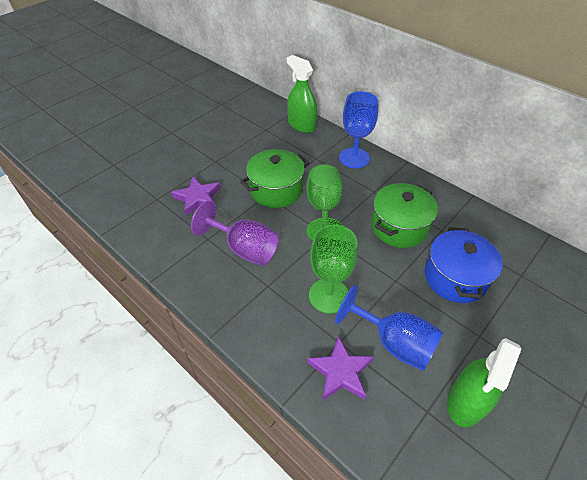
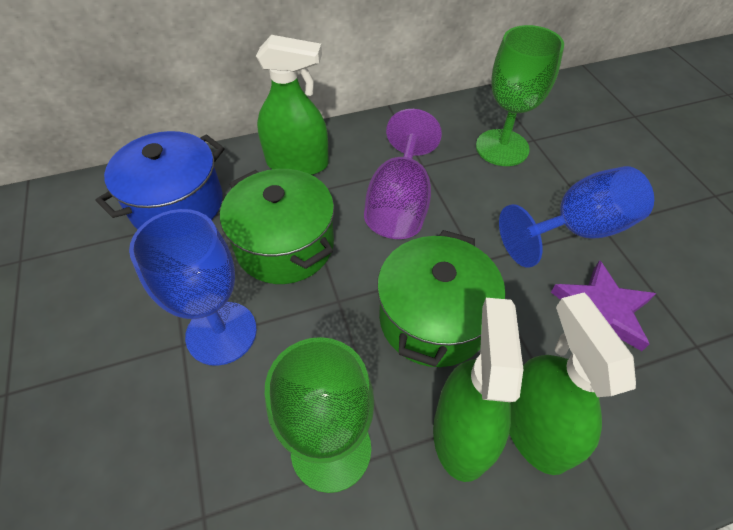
green spray bottle: [287,55,317,133] [447,338,521,428] = 2 -> [256,35,329,175] [433,298,523,482] [509,293,636,475] = 3
purple star: [171,176,220,215] [307,336,373,401] = 2 -> [551,260,656,351] = 1

